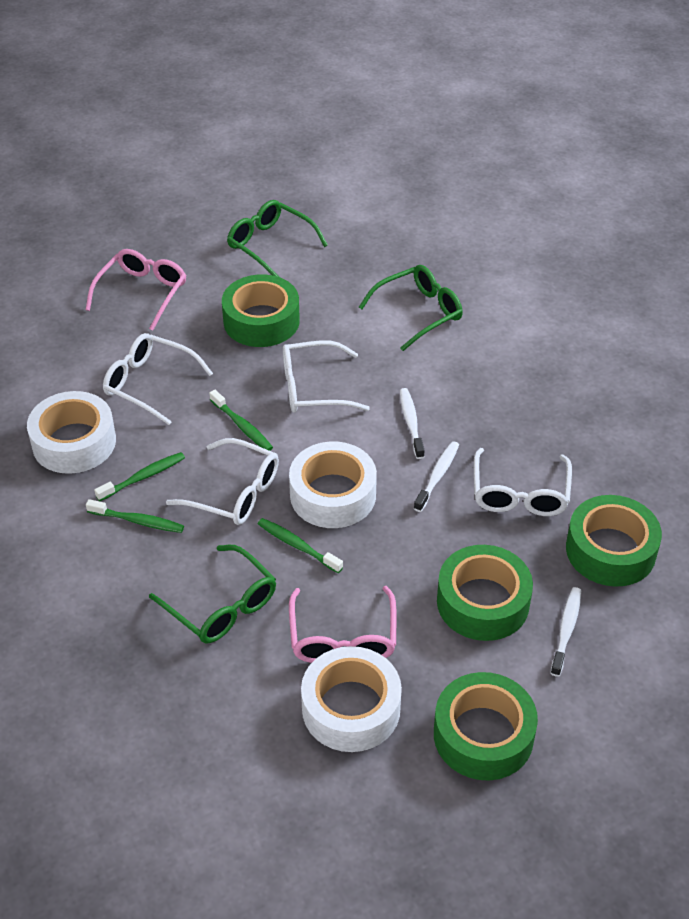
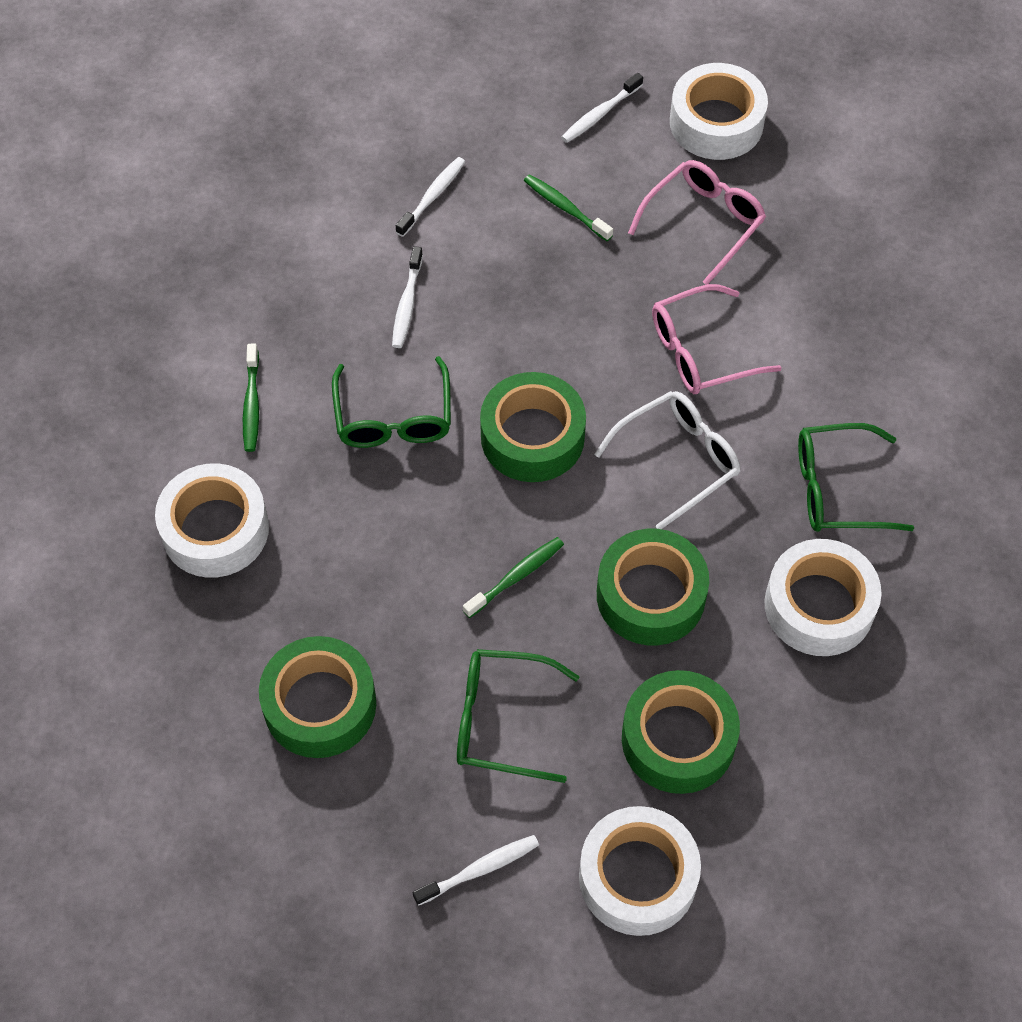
green toothbrush: [86,499,184,533] [94,452,185,501] [209,390,273,451] [258,518,343,573] = 4 -> [243,343,259,452] [463,537,564,618] [524,174,613,241] = 3
white glasses: [103,333,213,425] [166,438,279,525] [283,340,370,413] [474,448,572,516] = 4 -> [594,391,740,529] = 1
white tape: [27,391,116,474] [289,441,377,528] [301,646,402,752] = 3 -> [155,463,269,578] [579,806,701,936] [670,63,768,160] [765,539,882,656] = 4
white toothbrush: [400,388,425,459] [414,441,459,512] [550,587,581,677] = 3 -> [392,246,423,348] [396,157,465,237] [413,835,539,906] [561,73,643,143] = 4

